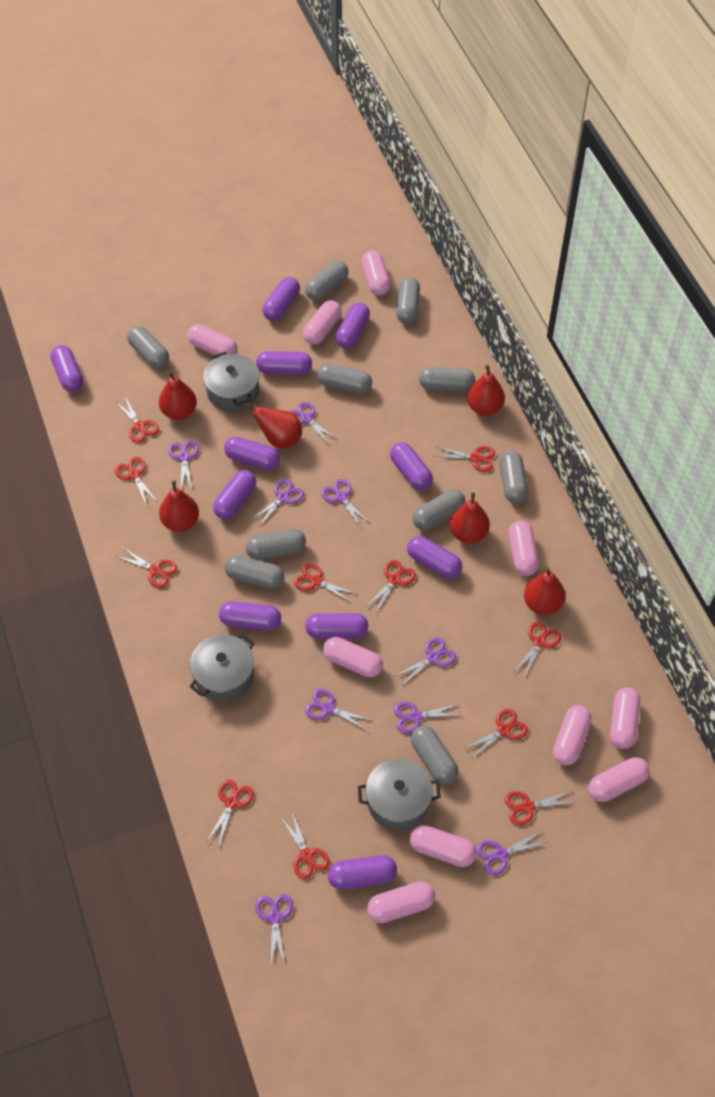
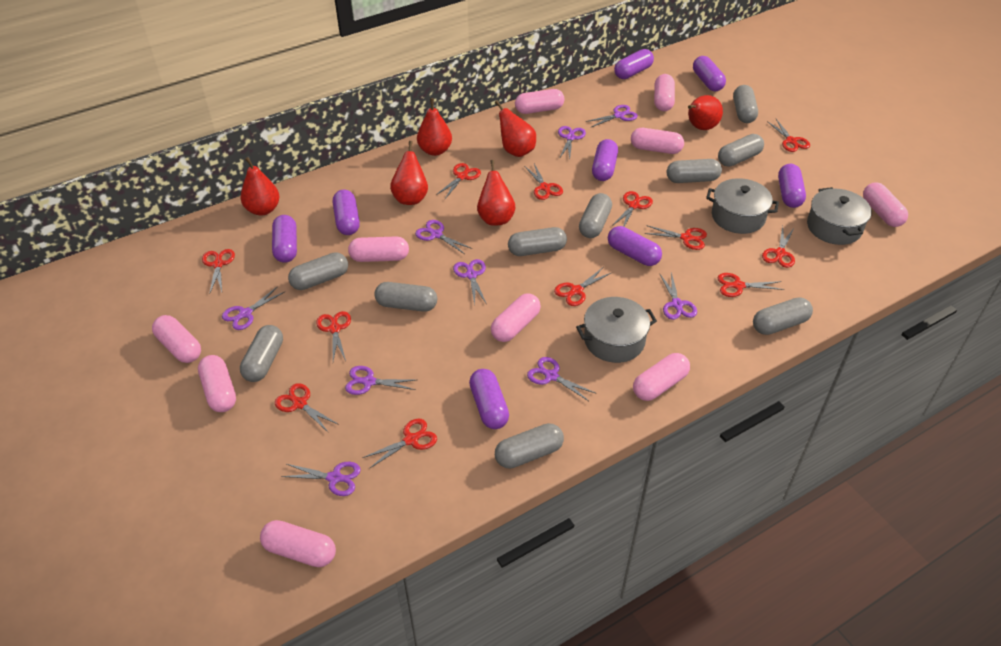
purple capsule: [50,345,83,392] [213,470,256,519] [219,602,281,631] [224,436,280,470] [256,351,312,375] [262,277,300,321] [305,613,368,639] [328,855,397,890] [336,303,370,348] [390,442,433,490] [407,536,462,578] = 11 -> [272,215,297,263] [333,190,360,235] [469,369,509,429] [592,139,618,181] [608,226,662,266] [614,49,654,79] [693,56,726,91] [778,164,806,208] = 8
red scissors: [115,397,159,443] [115,457,157,505] [116,547,177,588] [207,780,254,845] [281,812,330,879] [294,563,356,602] [366,560,416,614] [434,446,495,472] [464,709,528,759] [505,791,575,825] [514,621,561,678] = 11 -> [202,249,235,294] [275,383,339,433] [316,311,351,361] [362,419,437,469] [436,163,481,199] [524,164,563,200] [554,268,611,306] [612,191,653,227] [644,225,707,250] [717,273,784,297] [762,226,795,268] [767,119,810,152] = 12

